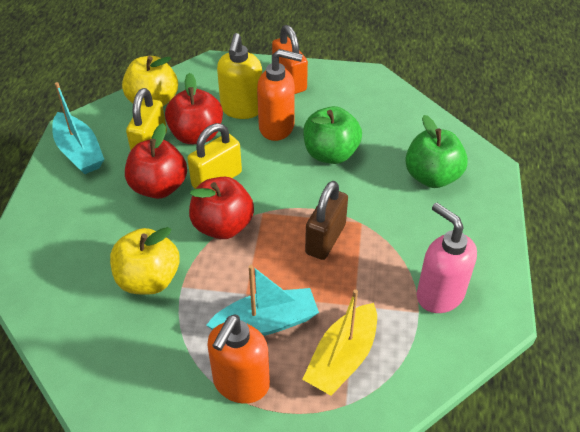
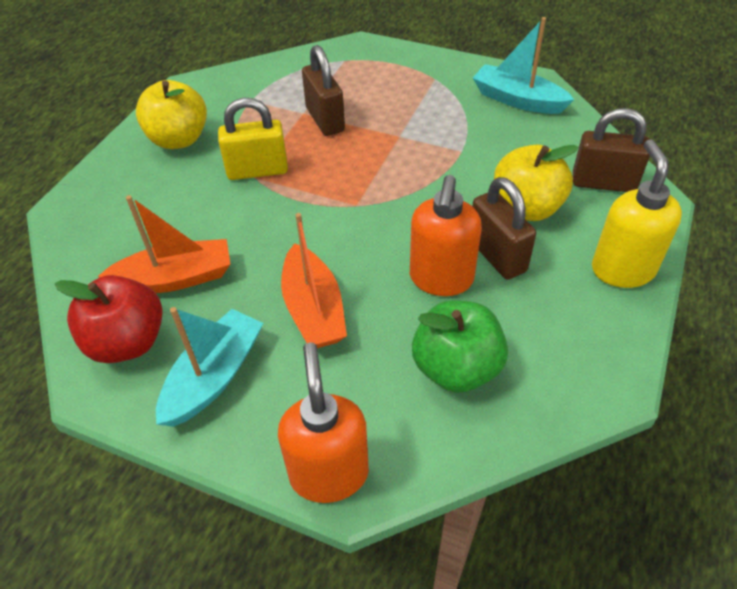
brown padlock: [305,181,348,260] = 1 -> [302,45,345,136] [472,177,536,280] [573,108,650,192] = 3
green apple: [303,106,362,164] [405,115,468,188] = 2 -> [412,300,508,393] = 1
orange boat: none = 0 -> [98,195,230,293] [281,213,347,348] = 2
orange padlock: [272,25,308,94] = 1 -> none = 0
pink soap dispenser: [417,203,477,313] = 1 -> none = 0
red apple: [125,123,187,199] [165,73,223,144] [189,177,254,239] = 3 -> [55,275,163,363] = 1
yellow boat: [302,289,377,396] = 1 -> none = 0
yellow padlock: [126,88,167,151] [187,123,242,189] = 2 -> [218,98,288,180] = 1

